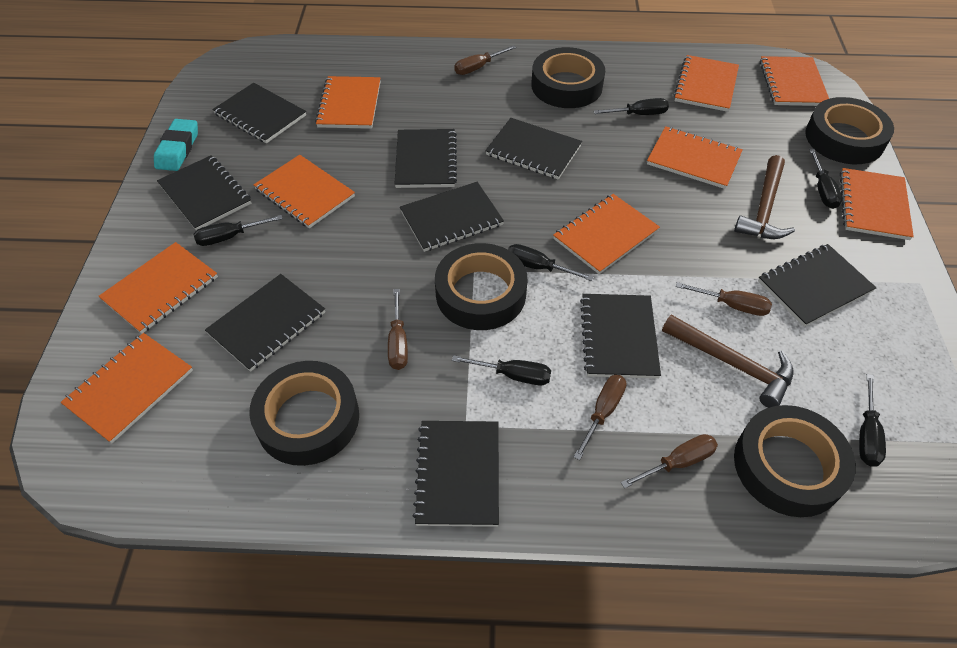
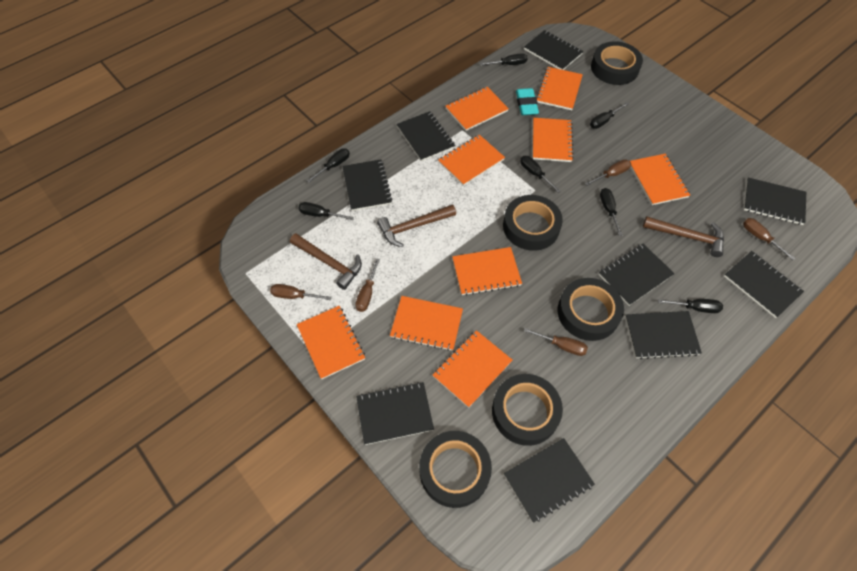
black screwdriver: [194,215,283,246] [452,355,551,385] [508,244,594,281] [594,98,669,115] [809,149,842,209] [859,374,886,467] = 6 -> [298,202,354,220] [307,148,350,183] [480,53,528,65] [520,156,561,193] [590,102,629,129] [600,188,622,236] [658,299,723,313] = 7
brown hammer: [662,314,793,408] [734,155,795,239] = 2 -> [290,234,362,290] [377,204,456,247] [643,216,724,257] = 3

